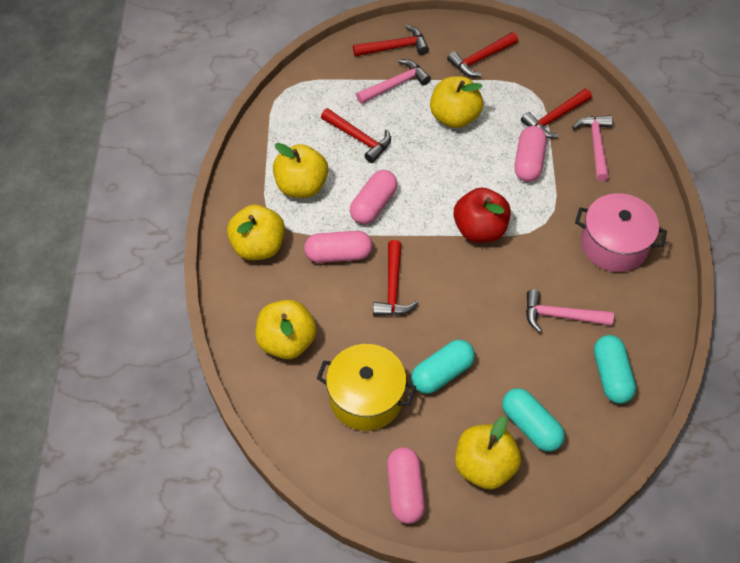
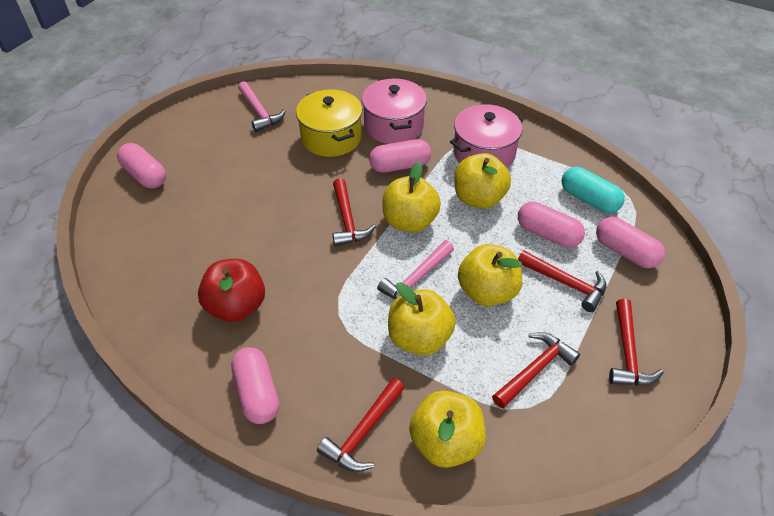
pink capsule: [304,231,372,263] [350,170,397,224] [387,447,425,524] [515,126,547,182] = 4 -> [117,143,166,189] [231,347,279,424] [369,139,431,173] [518,202,585,248] [596,217,665,268] = 5
pink hammer: [356,59,431,104] [526,290,614,333] [572,115,613,181] = 3 -> [238,81,286,132] [377,240,454,299] = 2
pink pot: [575,193,667,272] = 1 -> [362,79,427,144] [450,104,524,168] = 2
turquoise capsule: [411,340,475,394] [502,388,565,452] [594,335,636,404] = 3 -> [561,167,625,213] = 1

